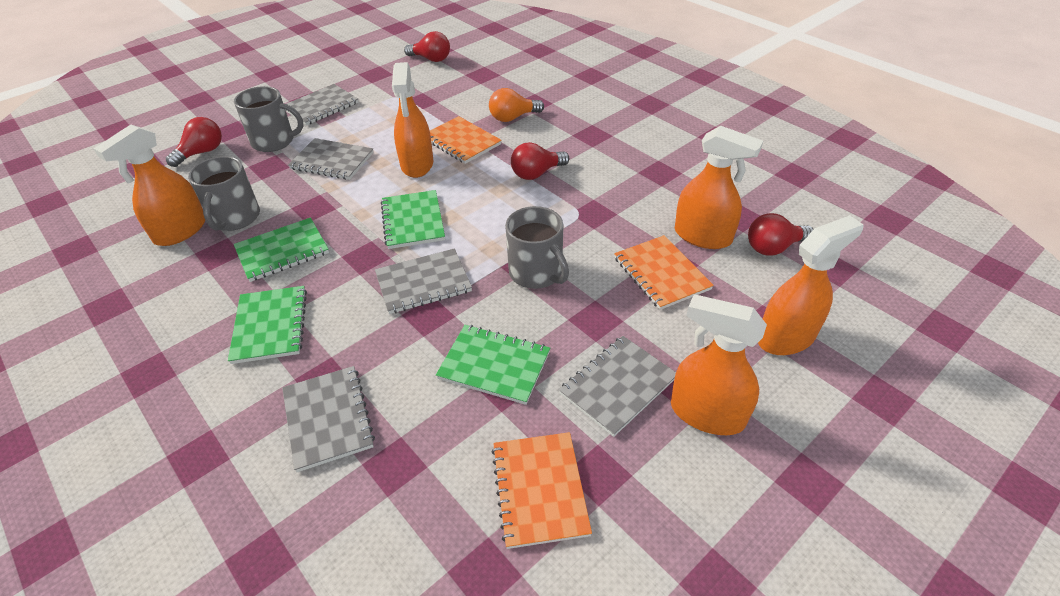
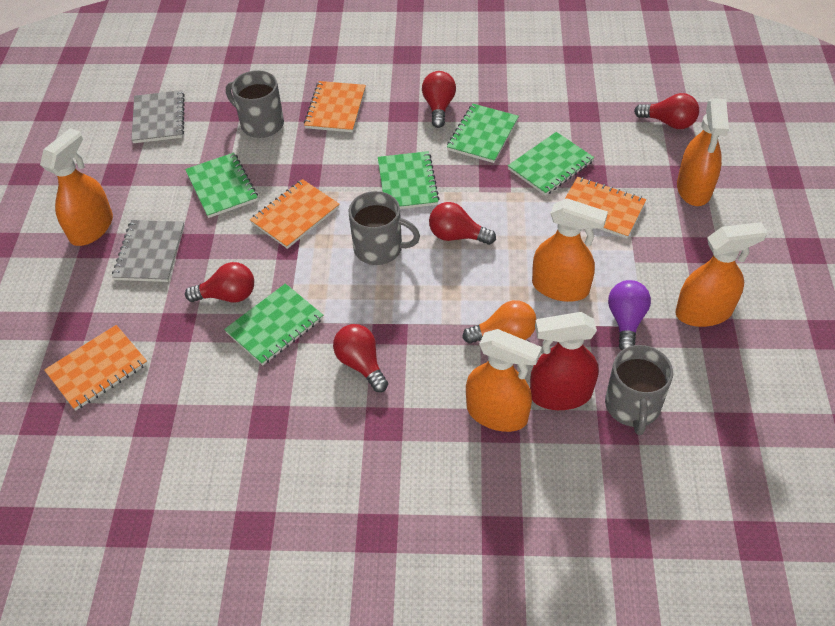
green notebook: [228,286,307,364] [234,217,329,282] [381,190,445,249] [436,325,550,405] = 4 -> [185,153,258,218] [224,283,323,365] [378,151,440,209] [447,104,519,163] [508,132,594,196] = 5
grey notebook: [282,366,375,472] [286,84,358,126] [288,138,374,180] [375,248,472,314] [559,336,676,437] = 5 -> [112,220,185,282] [131,90,185,143] = 2
orange notebook: [430,116,502,164] [492,432,592,549] [614,235,714,310] = 3 -> [44,325,148,411] [250,179,340,249] [304,81,366,132] [565,177,646,238] = 4
purple light bulb: none = 0 -> [608,280,651,350] = 1
red light bulb: [166,117,222,167] [404,31,450,62] [511,142,569,180] [748,213,814,256] = 4 -> [185,262,254,302] [333,324,388,392] [422,71,456,128] [429,202,496,245] [634,93,699,129] = 5
red spray bottle: none = 0 -> [530,312,598,410] = 1

